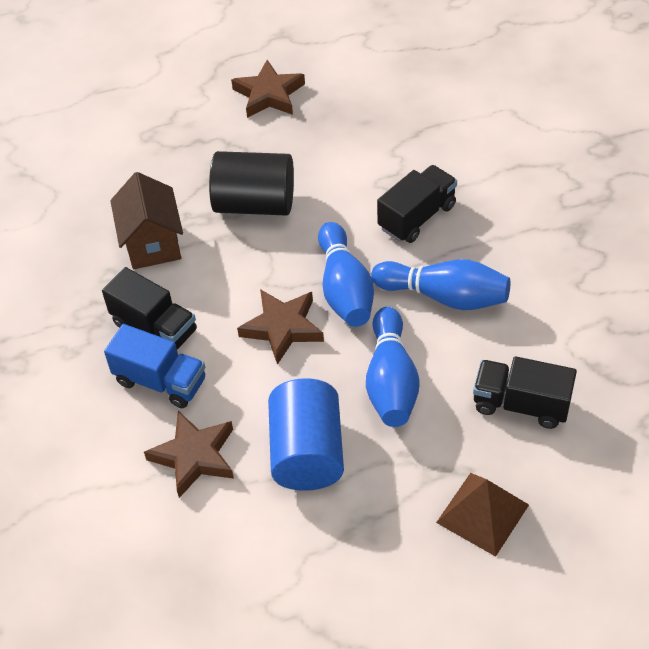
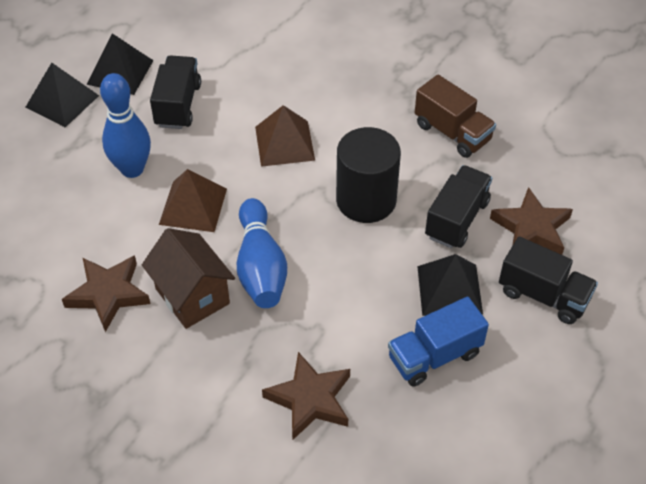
black pyramid: none = 0 -> [26,63,99,128] [86,33,154,95] [417,254,483,316] = 3
blue bowling pin: [318,222,374,327] [366,307,420,427] [371,259,510,310] = 3 -> [100,73,151,178] [237,198,287,308] = 2
blue cylinder: [268,378,344,491] = 1 -> none = 0
brown pyramid: [436,473,529,557] = 1 -> [159,169,227,232] [255,105,315,167] = 2
brown truck: none = 0 -> [415,75,496,158] = 1

